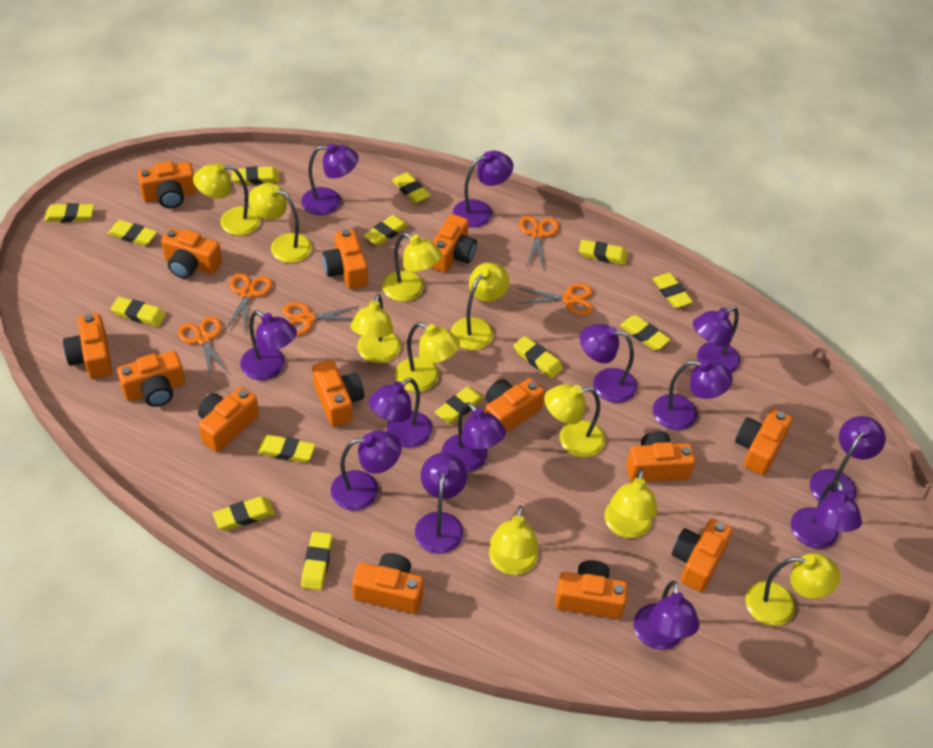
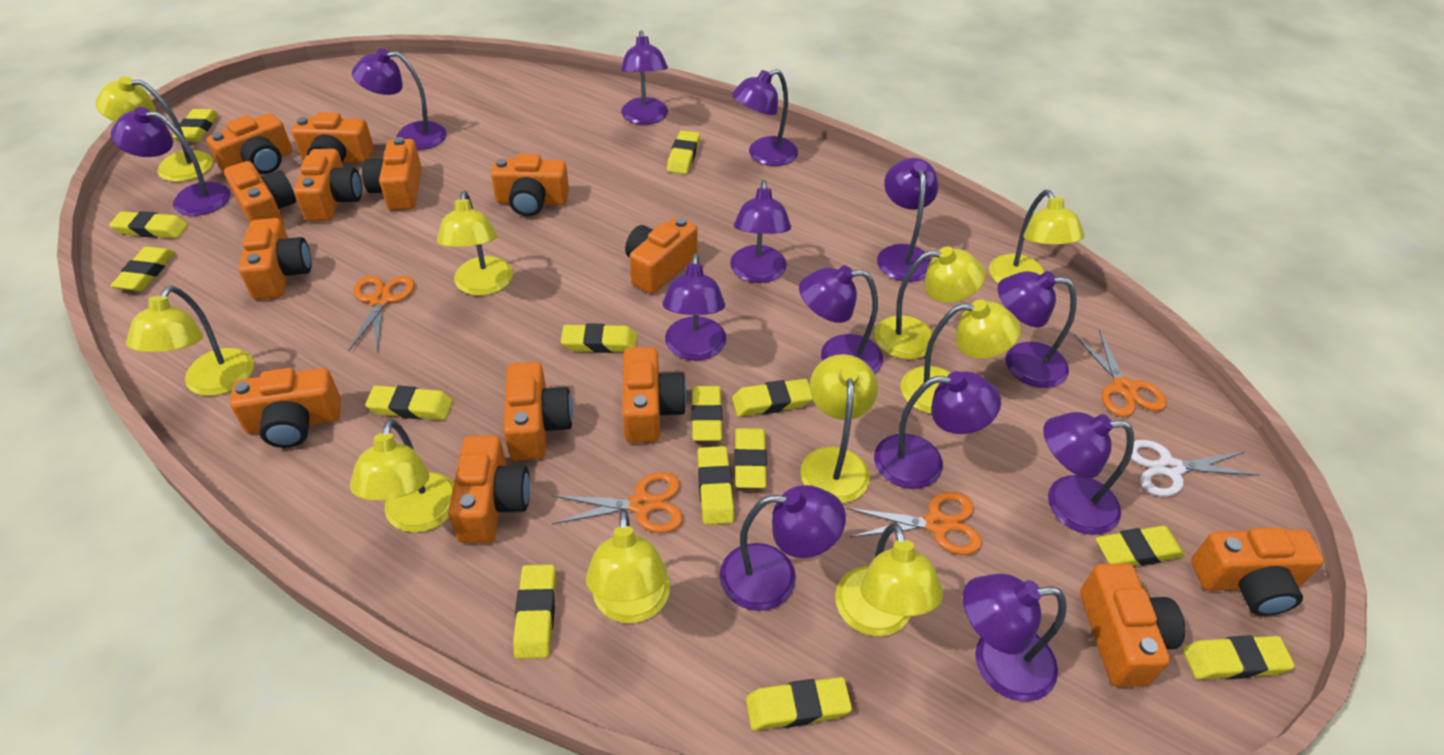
orange scissors: [178,316,229,377] [226,273,272,333] [282,302,359,336] [518,283,593,316] [519,216,559,268] = 5 -> [348,276,415,352] [552,472,683,533] [847,492,982,555] [1075,330,1167,417] = 4
white scissors: none = 0 -> [1131,440,1260,497] = 1

